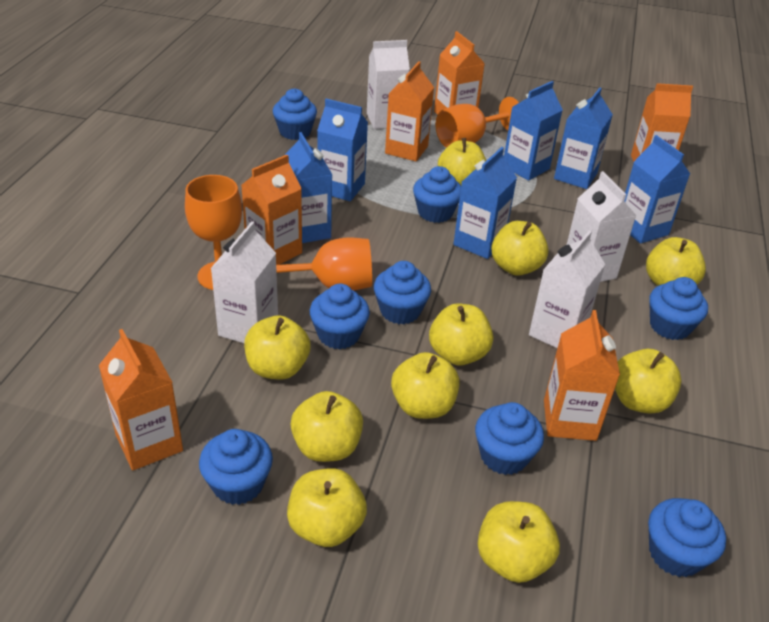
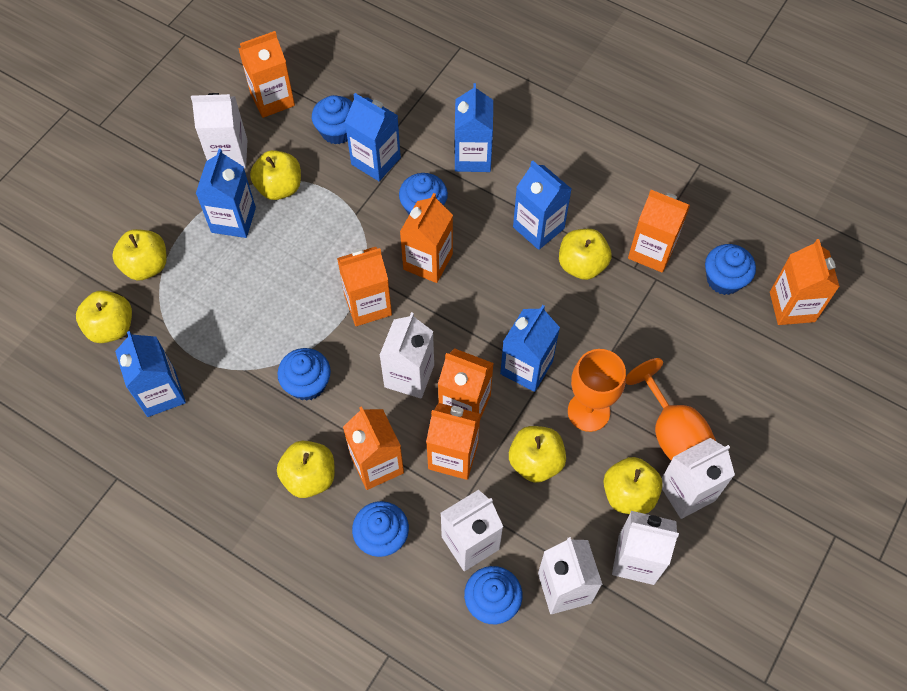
blue cupcake: [199,429,273,505] [273,88,317,140] [310,284,370,349] [374,261,431,324] [413,166,461,223] [475,402,544,475] [648,498,726,577] [649,277,708,340] = 8 -> [277,348,331,401] [312,95,353,144] [352,501,409,557] [399,173,448,215] [464,566,522,624] [705,244,756,295] = 6
orange carton: [99,329,183,470] [241,155,302,265] [385,61,434,161] [434,31,485,115] [544,310,620,441] [631,83,693,162] = 6 -> [238,31,295,118] [337,247,392,326] [343,406,404,490] [400,193,453,283] [426,403,480,480] [438,348,494,419] [628,190,690,273] [770,239,840,325] = 8
orange goblet: [185,175,242,290] [276,237,372,290] [436,97,519,147] = 3 -> [568,349,626,432] [626,358,716,460] = 2
white carton: [211,221,278,343] [367,40,410,129] [529,230,606,348] [567,171,637,282] = 4 -> [191,93,247,169] [379,312,434,399] [441,490,503,571] [538,537,603,614] [612,511,679,585] [662,438,735,519] = 6
yellow apple: [244,316,311,379] [287,468,367,547] [290,391,363,462] [391,352,460,419] [429,304,493,365] [438,138,486,185] [478,501,560,583] [491,221,549,276] [615,349,682,414] [646,237,706,286] = 10 -> [76,290,132,343] [112,229,167,281] [250,150,301,200] [277,441,335,498] [509,426,566,483] [559,229,612,280] [603,457,663,514] = 7

